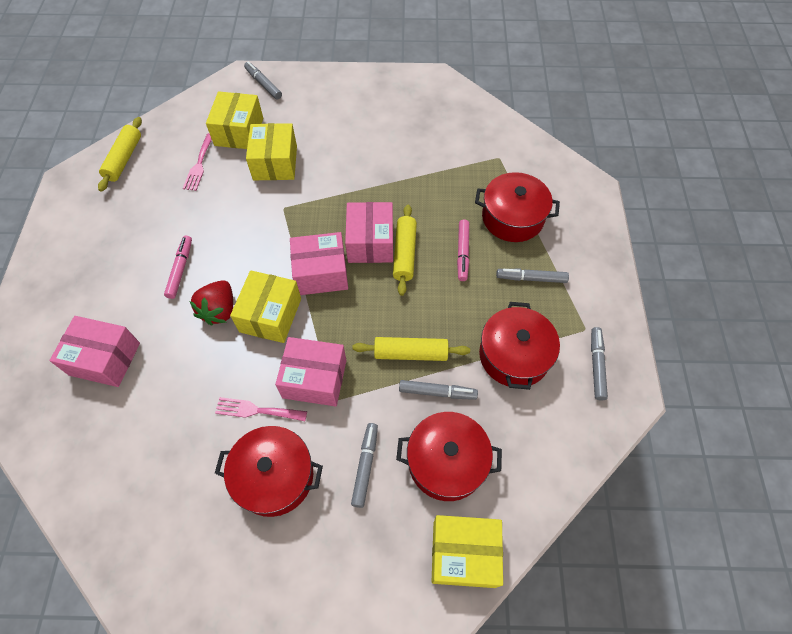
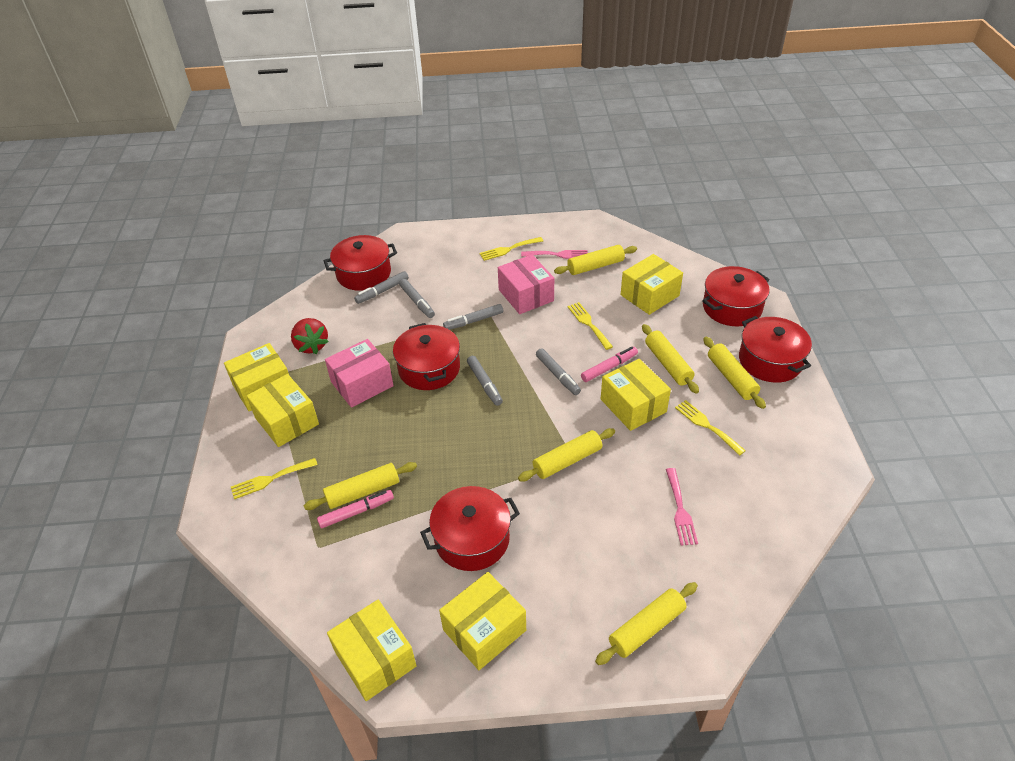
pink box: [49,316,140,387] [275,337,346,406] [290,232,348,295] [345,202,393,263] = 4 -> [325,339,394,408] [498,255,554,314] = 2
red pot: [215,426,323,517] [396,412,502,501] [475,172,560,242] [479,302,560,390] = 4 -> [324,235,397,291] [393,323,460,390] [420,486,520,571] [702,266,770,326] [739,316,812,383] = 5
yellow box: [206,91,263,149] [230,270,301,343] [246,123,297,180] [432,515,503,588] = 4 -> [224,343,289,411] [247,374,319,447] [327,600,417,701] [439,572,526,670] [601,359,671,431] [620,254,683,315] = 6
yellow fork: none = 0 -> [231,458,318,500] [479,237,543,261] [567,302,613,350] [675,400,746,456] = 4
yellow rolling pin: [98,117,142,192] [352,337,470,361] [393,205,417,296] = 3 -> [304,462,417,510] [518,428,615,482] [554,245,637,275] [595,582,698,665] [642,324,699,394] [703,337,766,409] = 6

